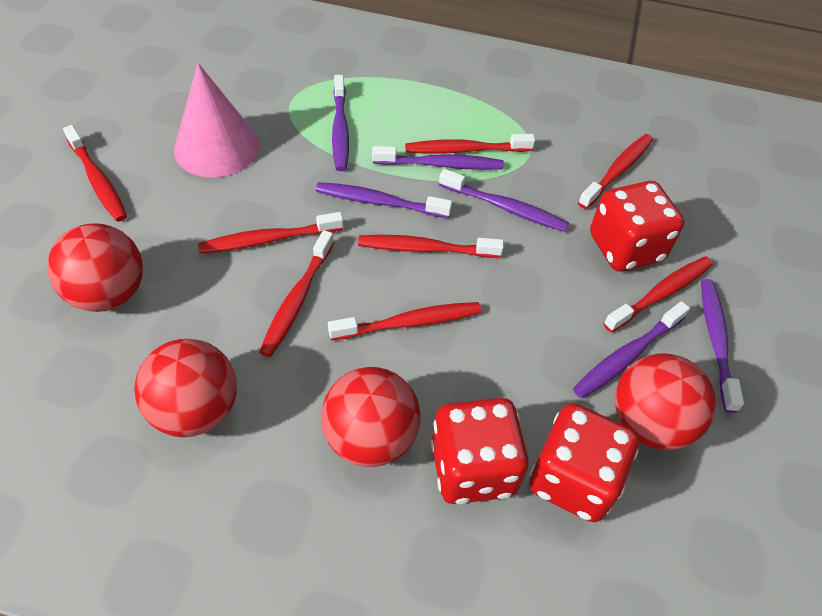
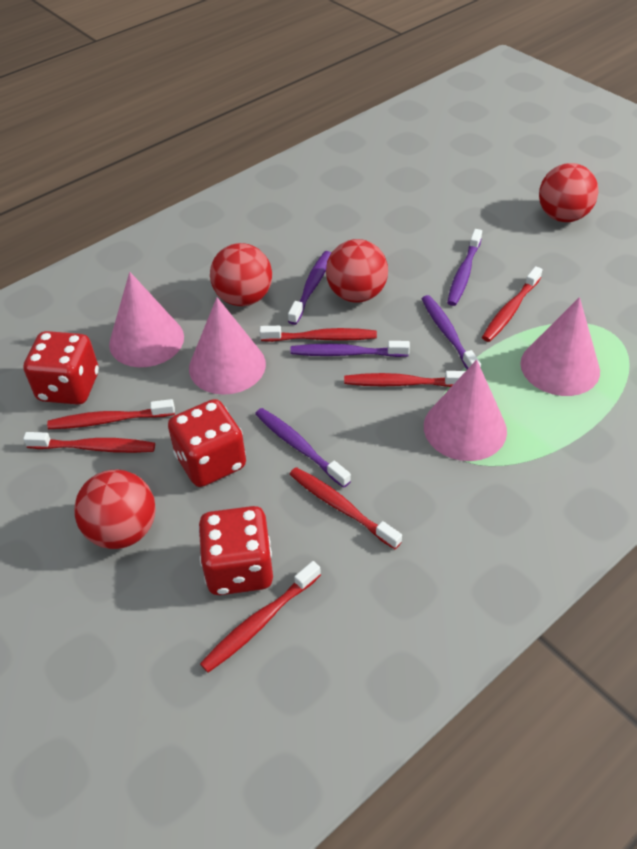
pink cone: [174,63,260,177] = 1 -> [109,272,184,367] [189,297,266,395] [424,360,507,461] [520,297,600,396] = 4
purple toothbrush: [316,182,452,218] [332,75,349,171] [372,146,504,170] [439,169,569,232] [573,301,690,398] [701,279,744,413] = 6 -> [255,408,351,488] [288,251,331,325] [290,341,410,357] [422,295,481,369] [447,229,482,306] = 5
red toothbrush: [63,125,127,222] [198,212,344,254] [259,230,334,357] [328,302,481,340] [358,235,504,258] [405,134,535,154] [578,134,653,209] [603,256,713,332] = 8 -> [23,432,155,453] [47,399,175,429] [200,561,321,673] [260,326,377,342] [289,467,402,549] [344,371,465,387] [482,266,543,342] = 7

